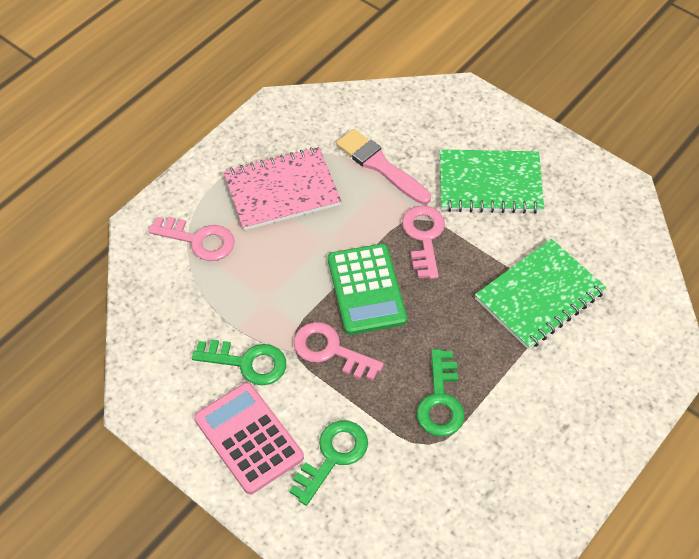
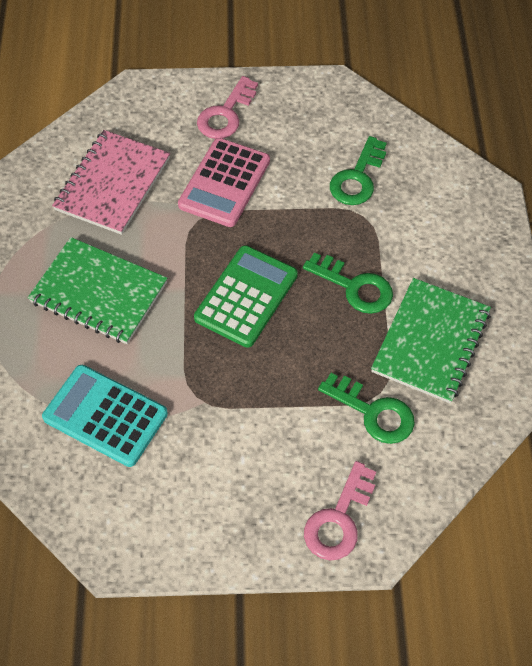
pink brush: [336,129,431,205] = 1 -> none = 0
pink key: [148,217,235,261] [294,322,384,380] [402,205,445,279] = 3 -> [197,76,258,139] [304,461,376,560] = 2
turquoise calculator: none = 0 -> [42,365,168,467] = 1

